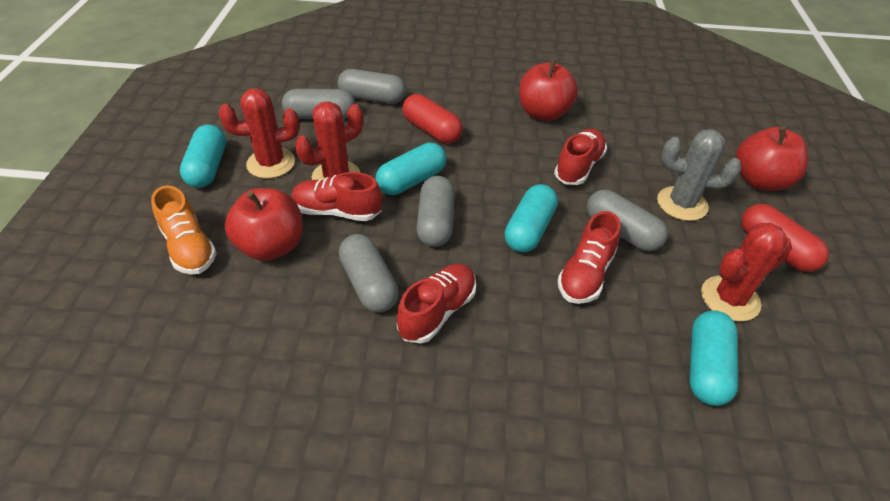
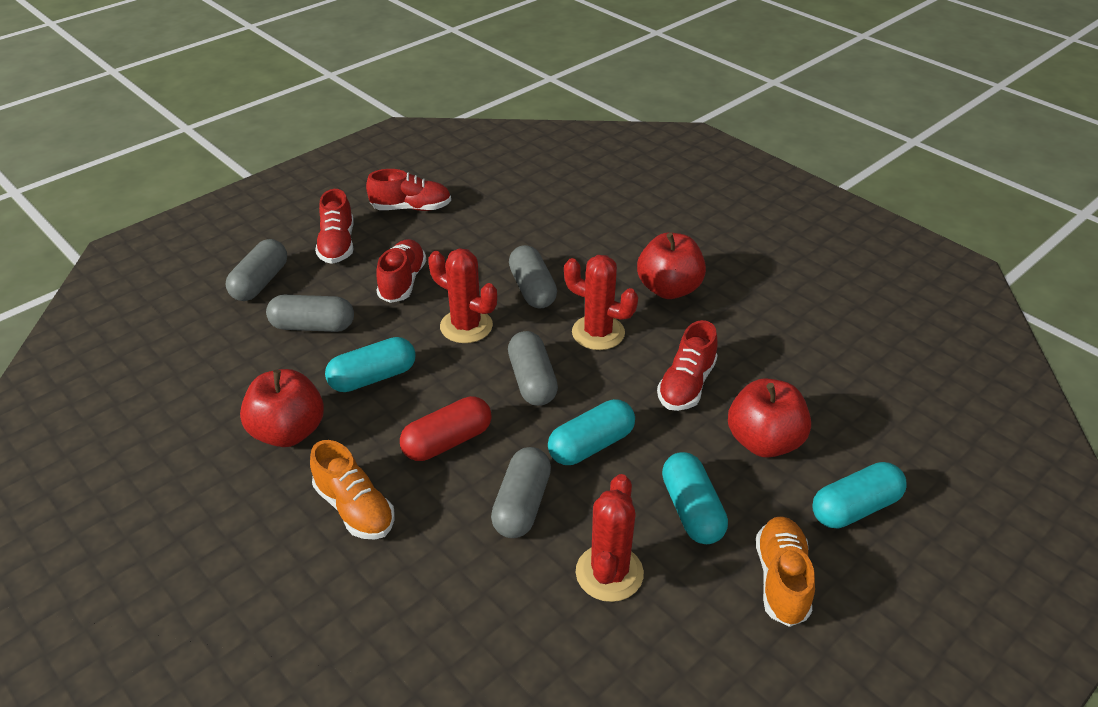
grey cactus: [657,129,742,221] = 1 -> none = 0
orange shoe: [151,185,217,275] = 1 -> [310,440,395,540] [756,516,815,627] = 2
red capsule: [402,94,463,144] [741,204,829,272] = 2 -> [400,396,492,461] = 1

